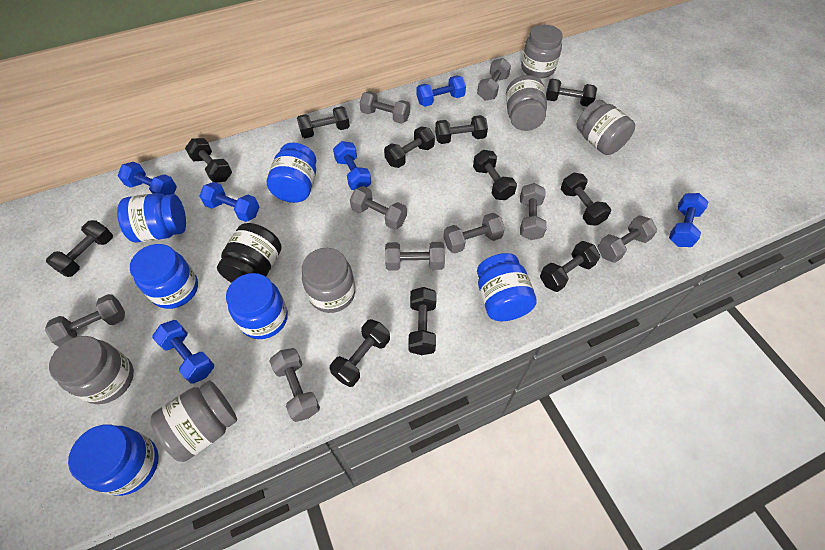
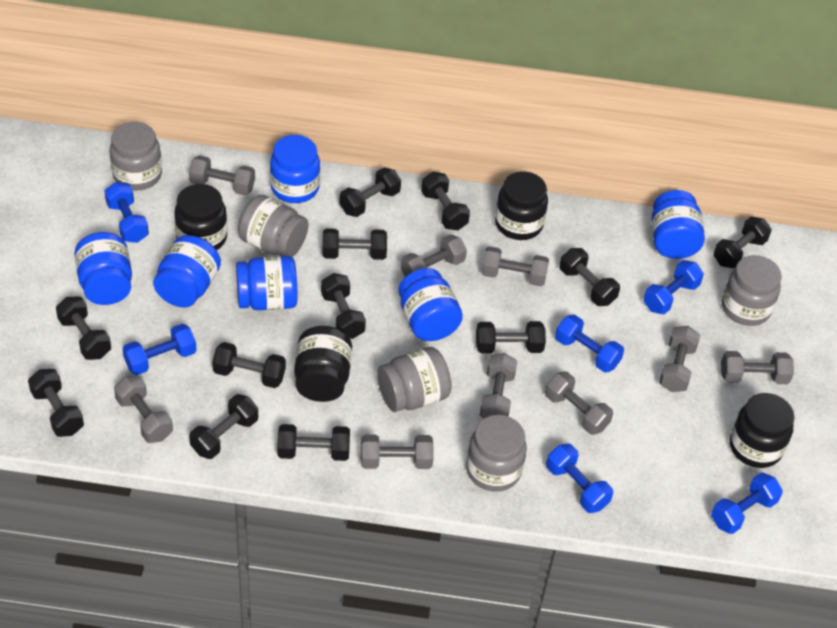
black dumbbell: [46,220,113,277] [185,138,232,183] [297,106,350,138] [330,319,390,387] [384,126,435,168] [408,287,437,355] [435,115,488,144] [473,150,517,200] [540,241,600,292] [546,79,597,107] [561,172,611,226] = 11 -> [28,369,84,437] [56,297,111,360] [189,394,258,459] [212,342,286,388] [277,424,350,461] [321,273,366,339] [323,228,387,260] [339,168,401,217] [421,172,470,230] [476,321,546,353] [559,248,620,306] [713,216,772,268] = 12
black jar: [217,223,282,283] = 1 -> [174,184,227,250] [294,326,352,402] [495,172,548,240] [730,393,795,468] = 4
grey jar: [49,336,134,404] [150,381,237,462] [302,248,355,313] [506,75,547,131] [521,25,563,79] [576,100,635,155] = 6 -> [110,122,162,190] [238,195,309,257] [377,347,452,412] [466,415,527,491] [722,255,782,326] = 5

